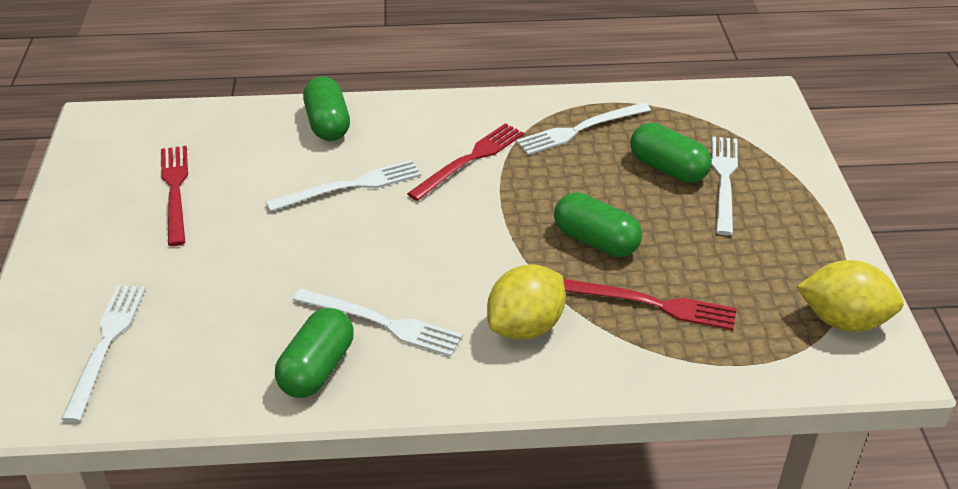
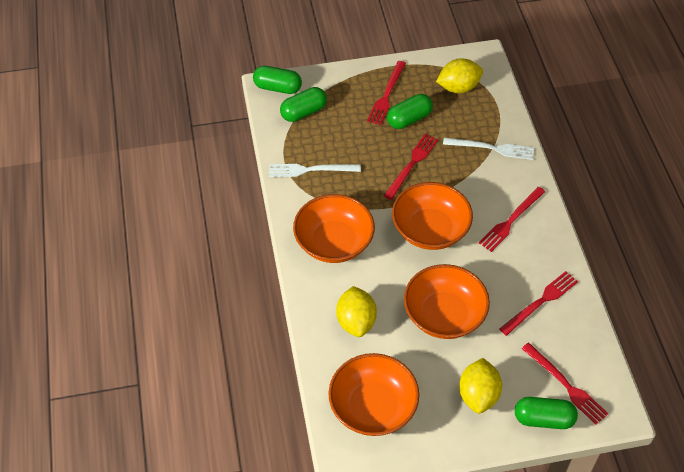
orange bowl: none = 0 -> [293,194,375,263] [328,353,419,436] [392,182,473,250] [404,264,490,339] = 4
red fork: [161,146,188,246] [407,123,524,201] [563,279,737,330] = 3 -> [367,61,406,125] [384,134,438,200] [479,187,545,252] [499,271,578,336] [521,343,609,424] = 5
white fork: [61,285,146,422] [266,160,421,212] [293,288,463,357] [516,102,651,155] [711,136,738,235] = 5 -> [269,164,361,177] [443,138,534,160] = 2
yellow lemon: [487,264,566,340] [797,260,904,332] = 2 -> [336,286,377,337] [436,58,483,93] [459,358,502,413] = 3

